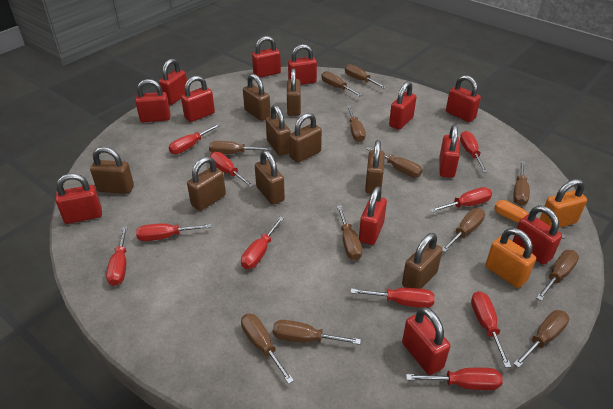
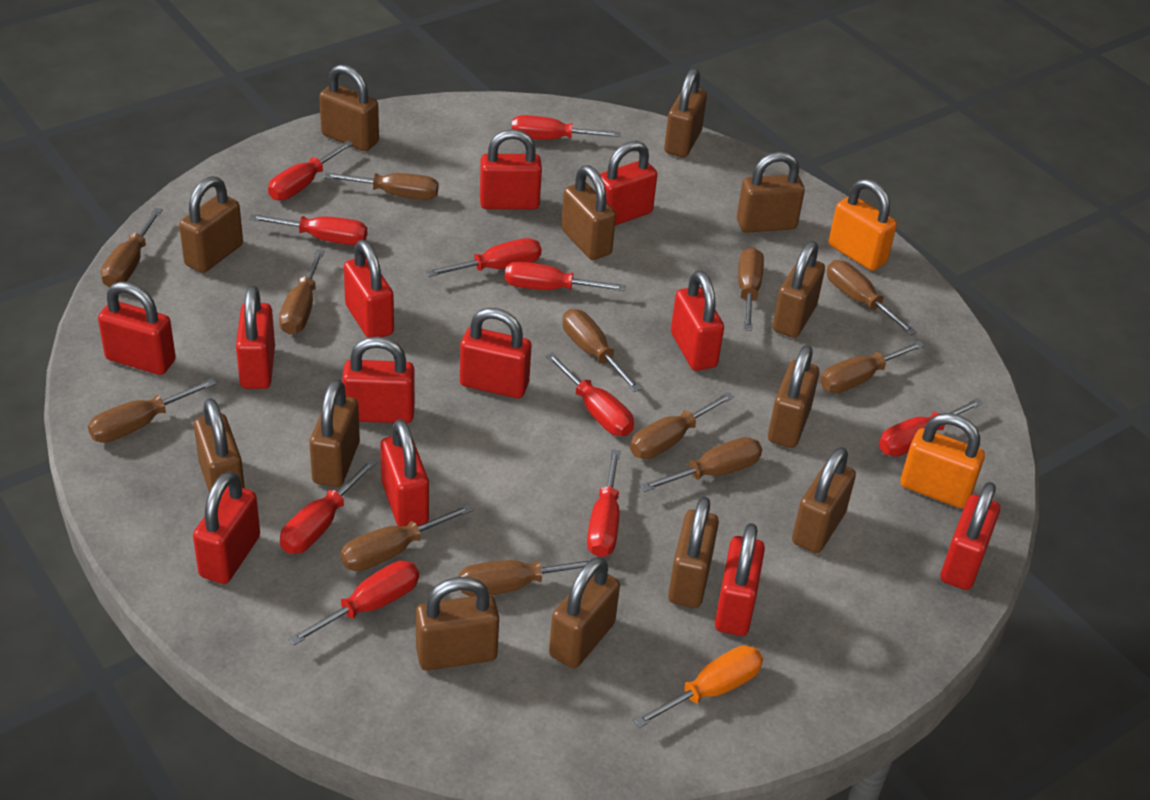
brown padlock: [90,147,134,194] [187,157,226,211] [243,74,271,121] [255,150,285,205] [266,105,291,156] [287,68,301,116] [289,113,322,163] [365,140,385,194] [402,233,443,289] = 9 -> [179,176,243,273] [194,398,245,493] [310,379,360,487] [319,64,379,151] [416,577,499,670] [549,557,620,669] [561,165,616,260] [664,68,707,157] [668,496,719,608] [737,152,805,233] [768,345,819,448] [772,241,825,338] [792,447,856,553] = 13

